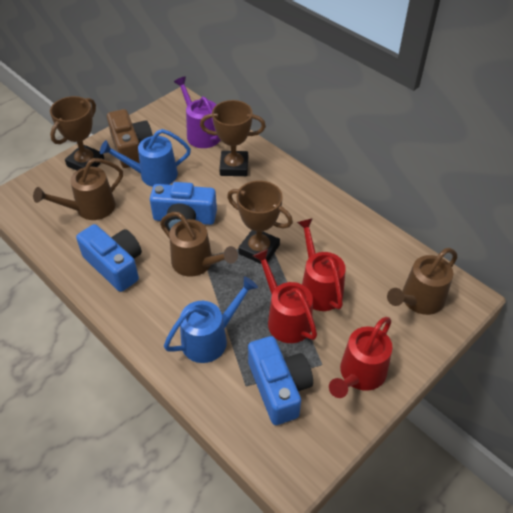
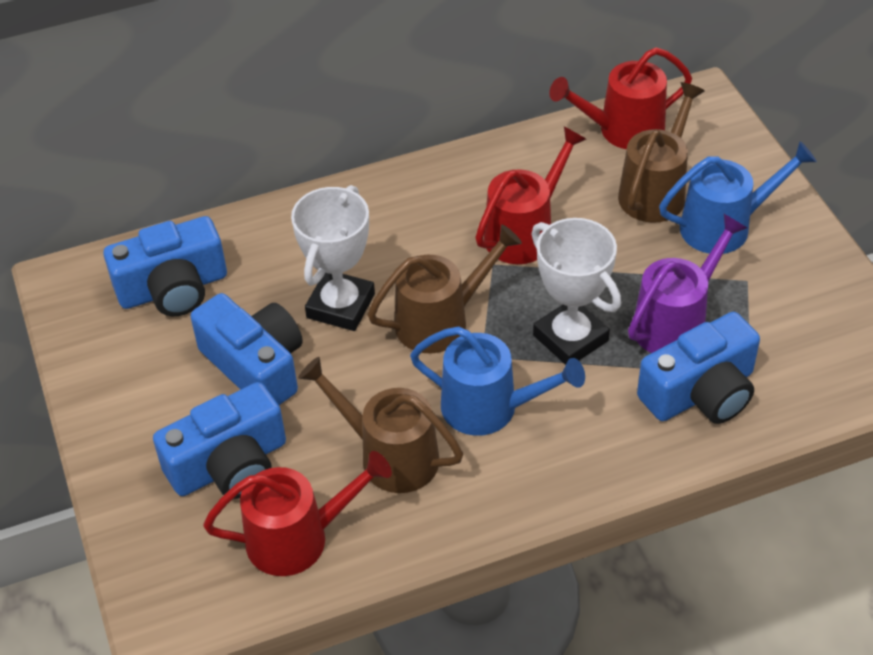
blue camera: [76,224,142,292] [150,182,217,232] [248,336,313,425] = 3 -> [103,216,227,316] [153,382,286,499] [191,293,303,405] [637,312,760,424] = 4
brown camera: [107,109,153,168] = 1 -> none = 0
brown trophy: [50,96,105,171] [200,100,266,176] [227,180,293,264] = 3 -> none = 0
white trophy: none = 0 -> [291,185,375,331] [531,218,621,365] = 2

